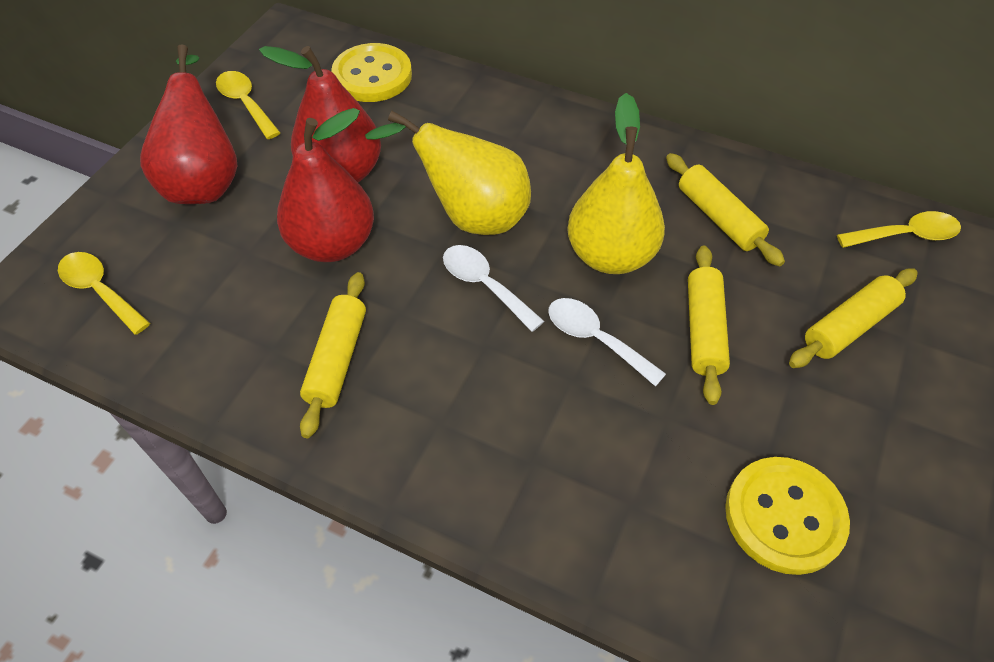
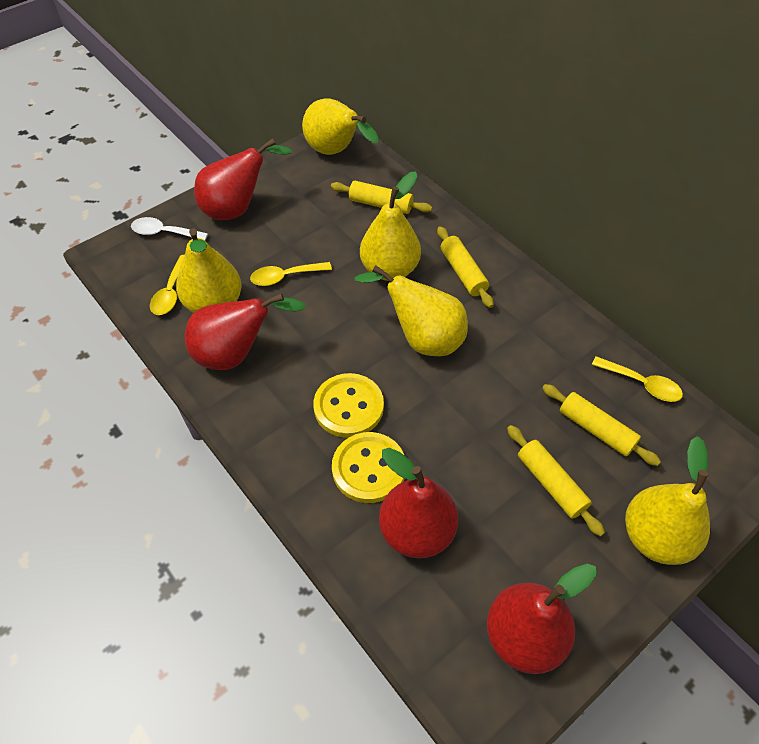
red pear: [140,44,237,204] [259,46,381,182] [277,108,374,262] = 3 -> [185,293,306,370] [194,138,292,220] [379,448,458,558] [487,563,596,674] = 4
white spoon: [443,245,544,332] [548,298,666,387] = 2 -> [131,217,208,241] = 1
yellow pear: [365,111,531,235] [567,93,665,274] = 2 -> [176,228,242,313] [302,98,379,155] [355,265,468,356] [360,172,421,281] [625,436,710,565] = 5

